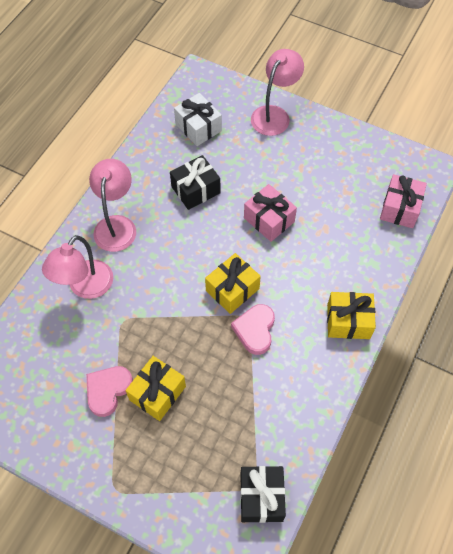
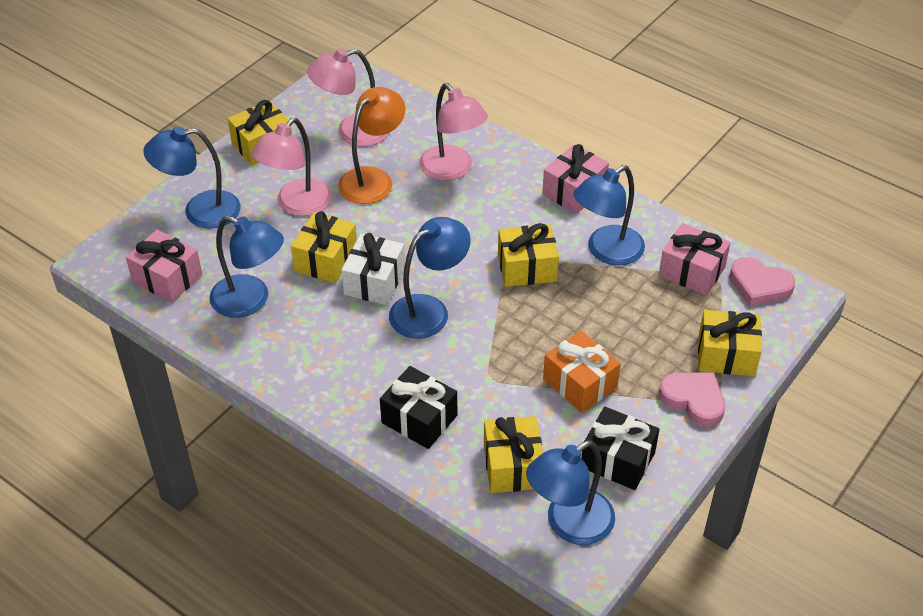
blue lamp: none = 0 -> [143,126,241,229] [209,216,284,318] [389,217,471,339] [526,440,615,545] [574,165,645,265] = 5
orange gift: none = 0 -> [543,330,621,413] = 1
orange lamp: none = 0 -> [338,87,405,204] = 1
pink gift: [244,184,297,242] [380,174,427,228] = 2 -> [126,230,202,303] [542,144,609,214] [659,223,731,296] = 3
yellow gift: [126,356,186,421] [205,253,261,314] [327,292,376,339] = 3 -> [228,100,292,166] [291,211,357,283] [484,416,543,493] [498,223,559,287] [698,310,762,376] = 5

